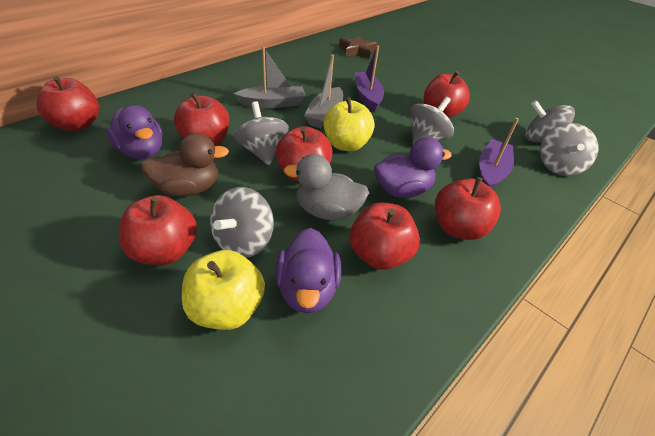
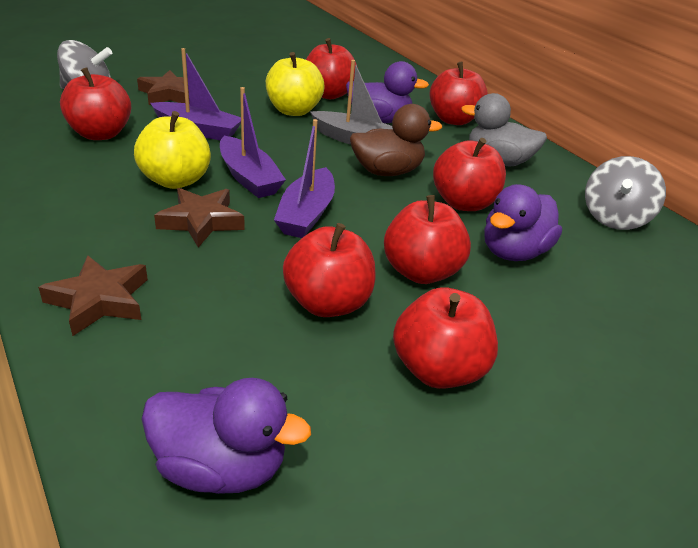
brown star: [339,36,377,59] = 1 -> [38,255,148,336] [137,70,189,105] [154,188,245,248] = 3
grey boat: [233,47,306,108] [304,54,343,128] = 2 -> [310,60,393,145] = 1
grey spinning top: [210,187,274,258] [234,101,289,165] [410,97,454,144] [525,100,575,142] [540,123,599,176] = 5 -> [57,40,112,89] [585,156,666,230] = 2
purple boat: [355,46,384,112] [479,118,519,188] = 2 -> [150,48,241,140] [220,87,286,198] [274,119,335,238] = 3

